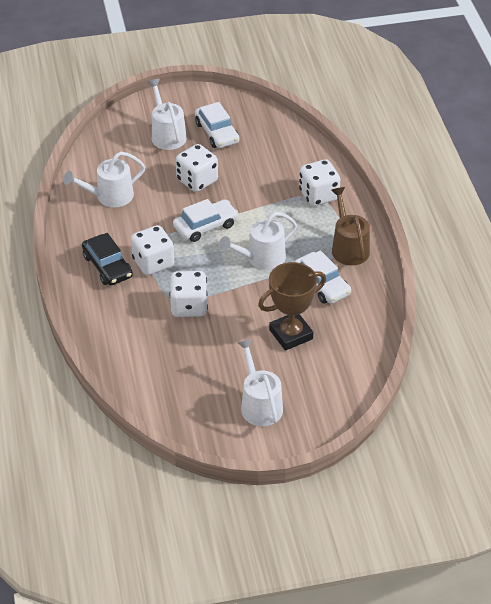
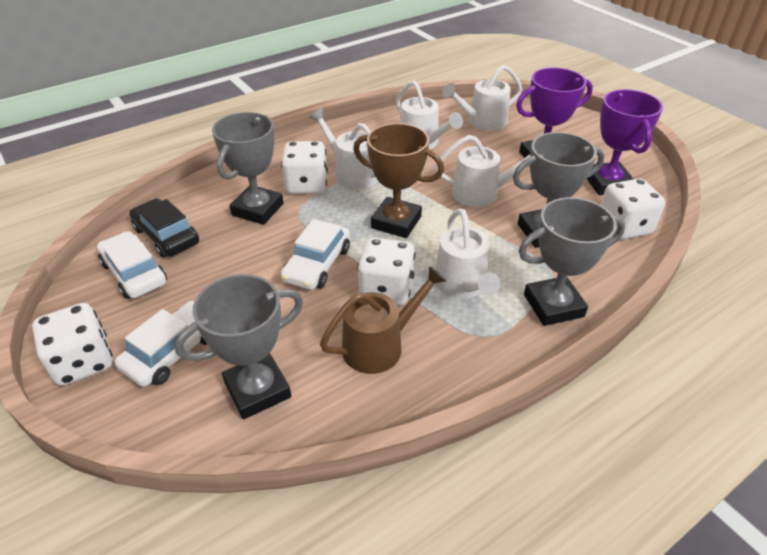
grey trophy: none = 0 -> [175,274,303,419] [212,112,283,225] [513,132,605,248] [519,197,625,326] = 4
purple trophy: none = 0 -> [516,68,593,158] [586,89,663,195] = 2
white watering can: [63,152,145,207] [147,79,187,150] [219,212,297,270] [238,339,283,426] = 4 -> [309,108,378,190] [396,81,463,149] [435,135,530,207] [435,208,500,299] [442,65,522,131] = 5

